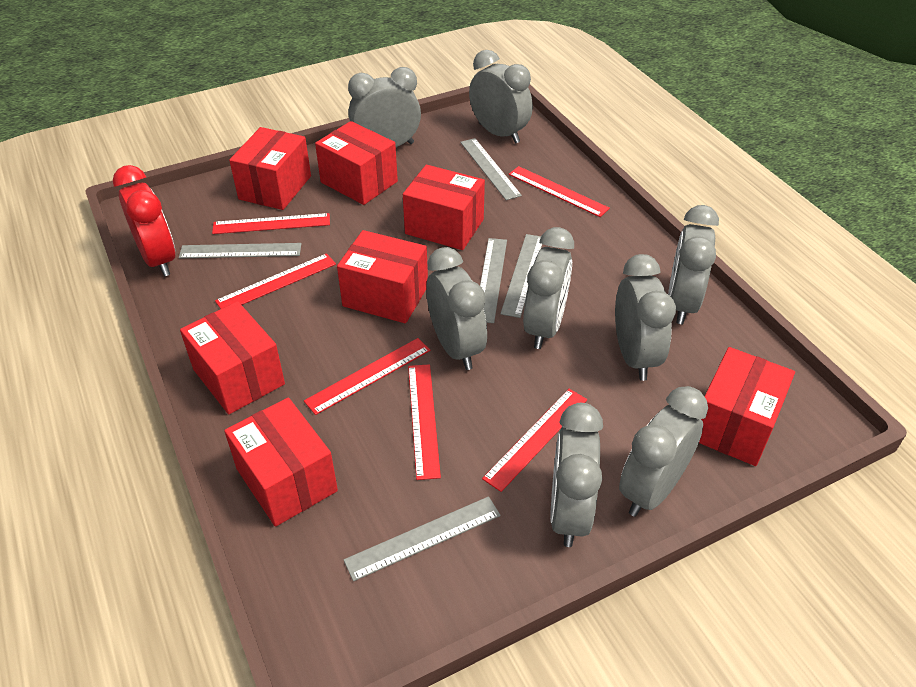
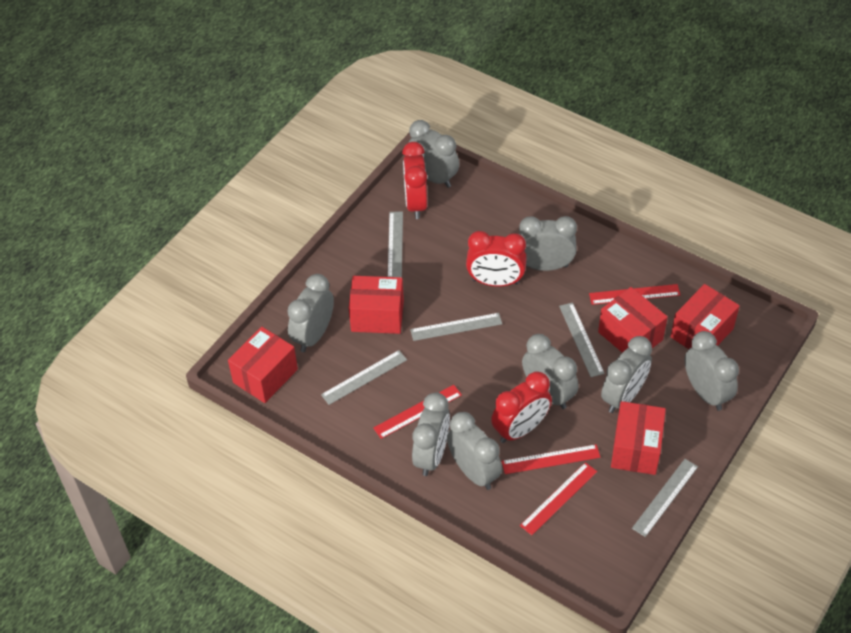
red box: [180,301,285,414] [224,397,338,527] [229,127,311,210] [315,121,398,205] [337,230,428,323] [403,165,485,250] [699,347,795,466] = 7 -> [228,327,298,403] [349,276,404,334] [598,287,668,353] [611,401,666,475] [670,284,740,349] = 5
red clock: [113,165,175,277] = 1 -> [402,142,427,219] [466,231,527,287] [491,372,552,443] = 3
red ruler: [212,213,330,234] [215,253,336,309] [304,338,430,415] [408,364,441,480] [482,389,587,492] [509,166,610,217] = 6 -> [373,385,462,439] [502,444,600,474] [520,462,597,535] [589,284,680,305] = 4

